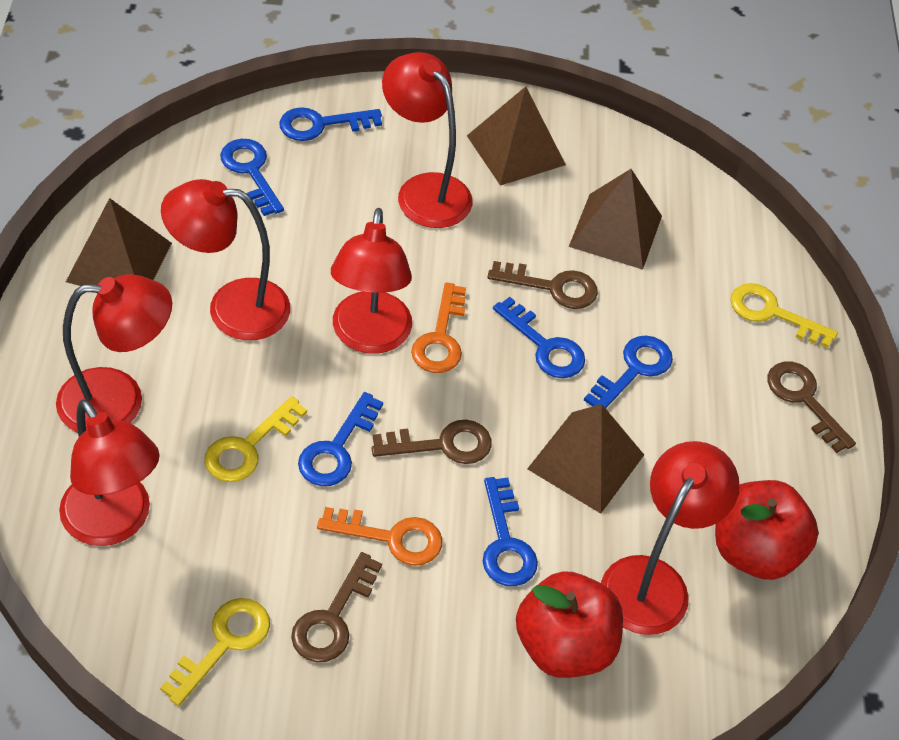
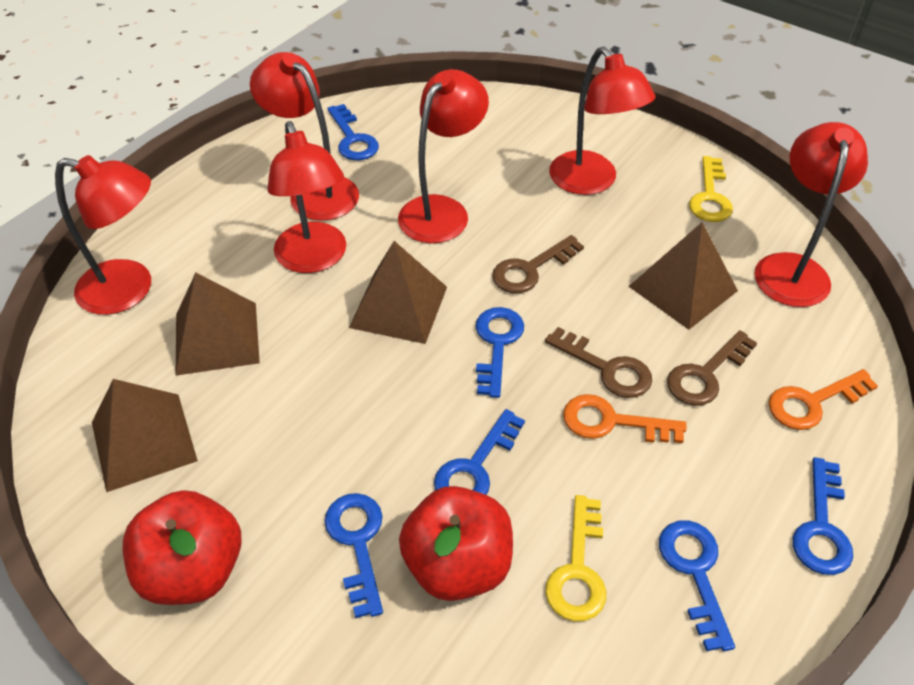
brown key: [291,552,382,662] [372,419,492,464] [487,261,598,309] [767,362,856,453] = 4 -> [492,235,584,293] [545,327,652,398] [667,330,757,406] = 3
yellow key: [160,598,270,706] [205,396,307,482] [730,283,838,348] = 3 -> [545,495,606,621] [689,156,733,222] = 2

